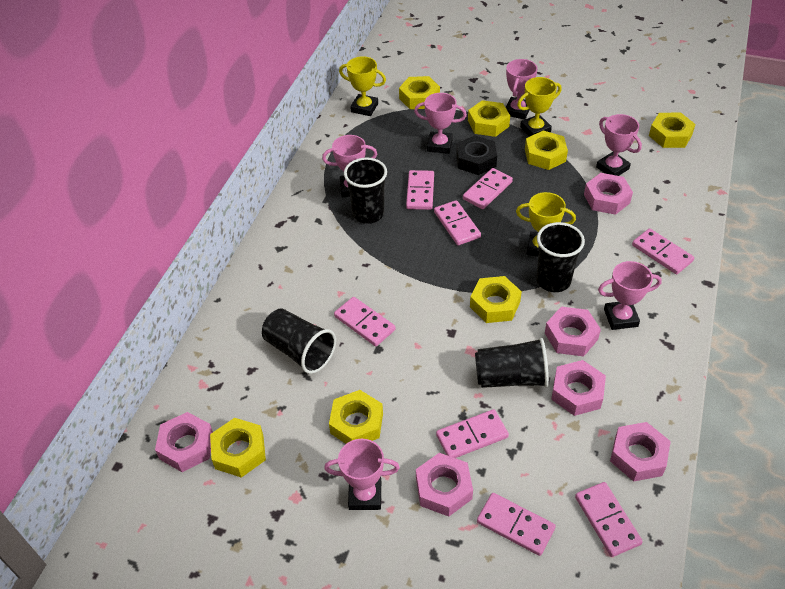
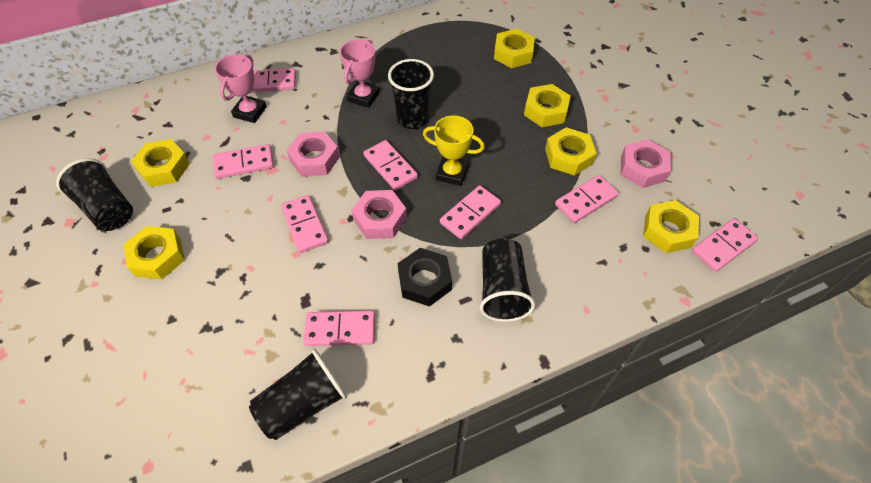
pink nut: [155,412,213,472] [416,453,473,517] [545,307,601,357] [551,360,606,416] [584,173,633,215] [610,422,671,482] = 6 -> [286,131,340,177] [352,190,407,239] [621,139,671,188] = 3
pink trophy: [322,135,377,197] [324,439,400,510] [414,93,467,154] [506,59,538,120] [596,114,642,176] [598,261,662,330] = 6 -> [215,54,267,123] [340,39,380,108] = 2
yellow nut: [210,418,266,478] [329,390,383,444] [399,76,440,109] [468,100,510,137] [470,276,522,323] [525,130,568,170] [649,113,696,148] = 7 -> [123,226,185,279] [131,139,190,187] [494,28,535,68] [524,84,571,127] [545,127,597,176] [643,200,699,253] = 6
yellow trophy: [339,56,386,116] [516,192,576,256] [517,77,561,136] = 3 -> [423,116,485,186] = 1

